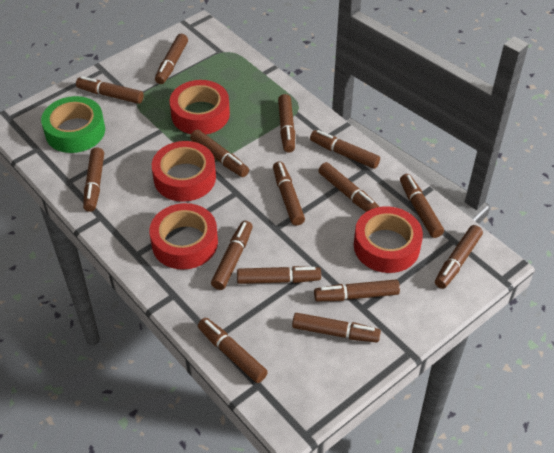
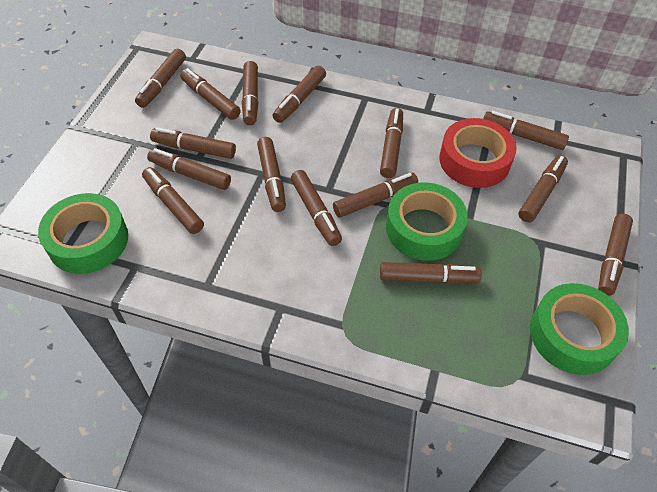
green tape: [41,96,105,153] = 1 -> [38,193,128,274] [386,182,468,261] [530,283,629,375] = 3
red tape: [149,203,218,270] [152,141,216,202] [170,80,230,134] [354,206,423,273] = 4 -> [439,118,517,188] = 1

